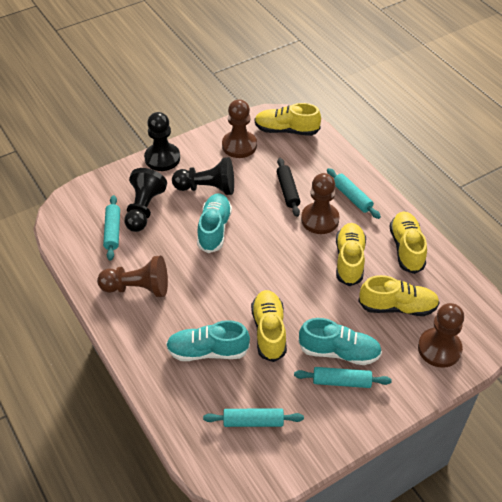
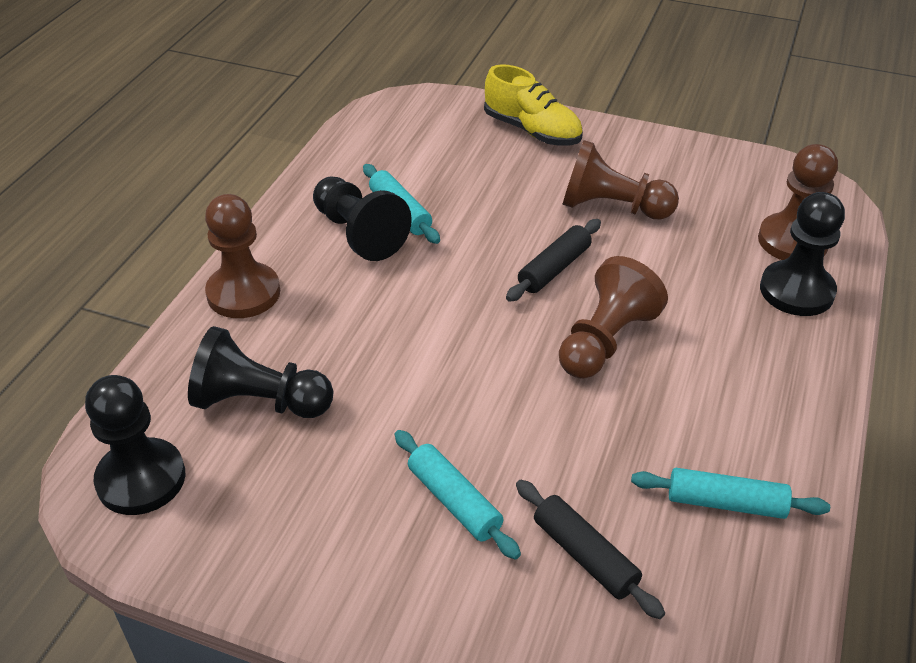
black pawn: [124,168,167,232] [144,112,180,171] [172,157,234,195] = 3 -> [85,375,185,515] [188,326,334,418] [313,176,412,261] [760,192,845,316] = 4
black rolling pin: [277,158,300,217] = 1 -> [506,219,601,302] [516,480,665,619] = 2
turquoise rolling pin: [103,195,120,261] [203,409,304,427] [294,367,392,388] [327,168,381,219] = 4 -> [363,164,440,244] [395,430,521,559] [631,468,830,519] = 3
turquoise shoe: [166,320,250,361] [197,193,232,253] [298,318,382,365] = 3 -> none = 0
yellow shoe: [251,290,287,362] [255,103,321,136] [336,223,366,286] [358,275,440,316] [389,212,427,274] = 5 -> [484,64,583,146] = 1

